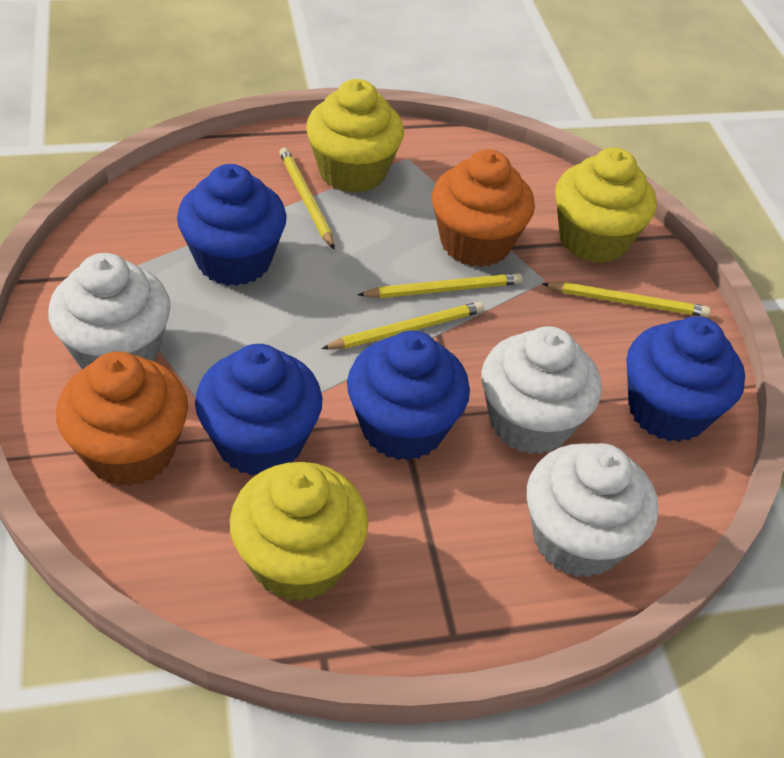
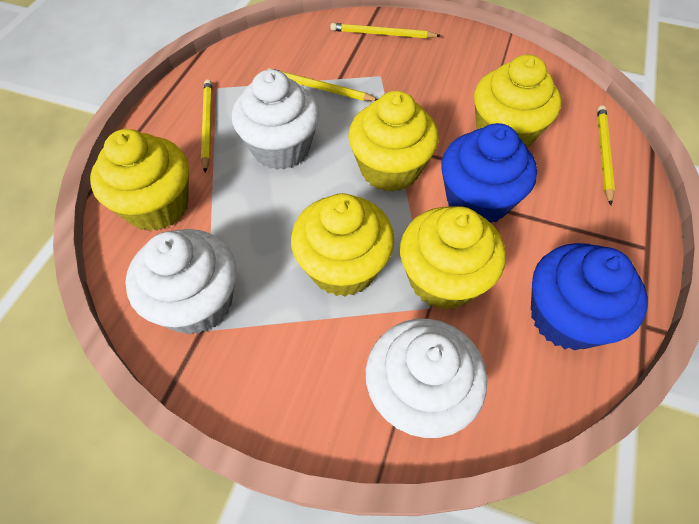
blue cupcake: [177,164,287,286] [195,344,322,476] [347,331,470,461] [626,316,745,442] = 4 -> [441,123,537,223] [531,243,648,350] = 2
orange cupcake: [56,351,188,486] [432,149,535,267] = 2 -> none = 0
yellow cupcake: [230,462,369,602] [306,79,404,193] [555,147,657,263] = 3 -> [90,129,189,231] [291,193,395,297] [348,91,439,192] [400,206,506,310] [474,55,562,148] = 5

